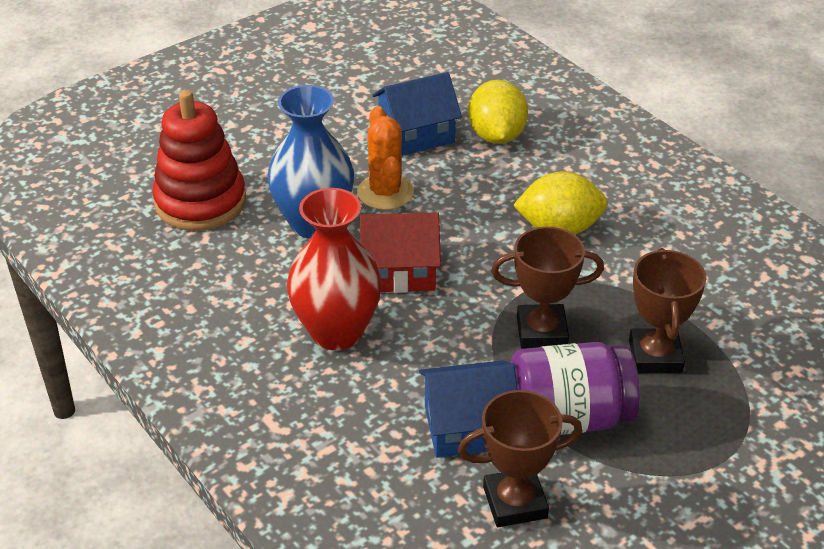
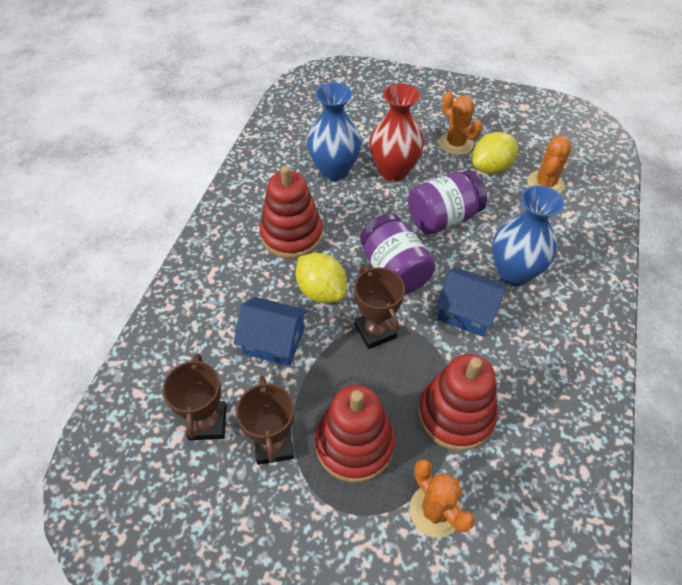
blue vase: [267,85,354,238] = 1 -> [307,83,361,181] [492,185,564,286] = 2
orange cactus: [357,106,414,210] = 1 -> [410,459,475,538] [439,92,483,155] [527,136,572,194] = 3
purple jar: [511,342,640,435] = 1 -> [360,213,435,295] [408,170,487,235] = 2
red house: [360,212,441,293] = 1 -> none = 0
red stacking toy: [152,90,246,231] = 1 -> [260,166,323,259] [315,385,395,483] [418,354,498,451] = 3

